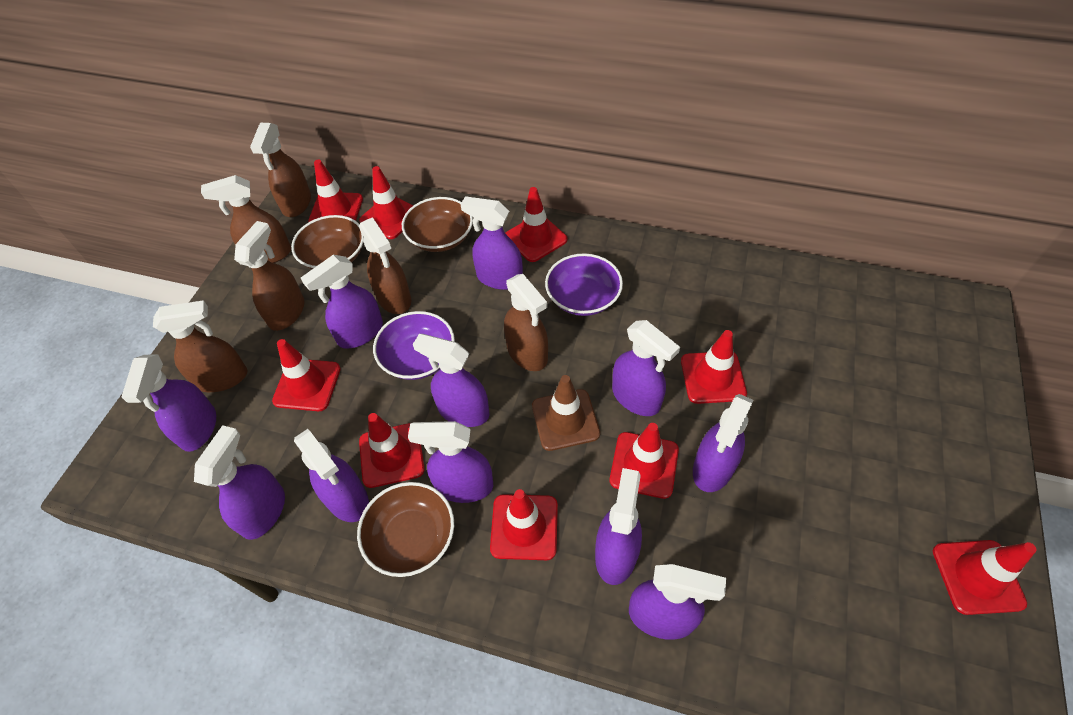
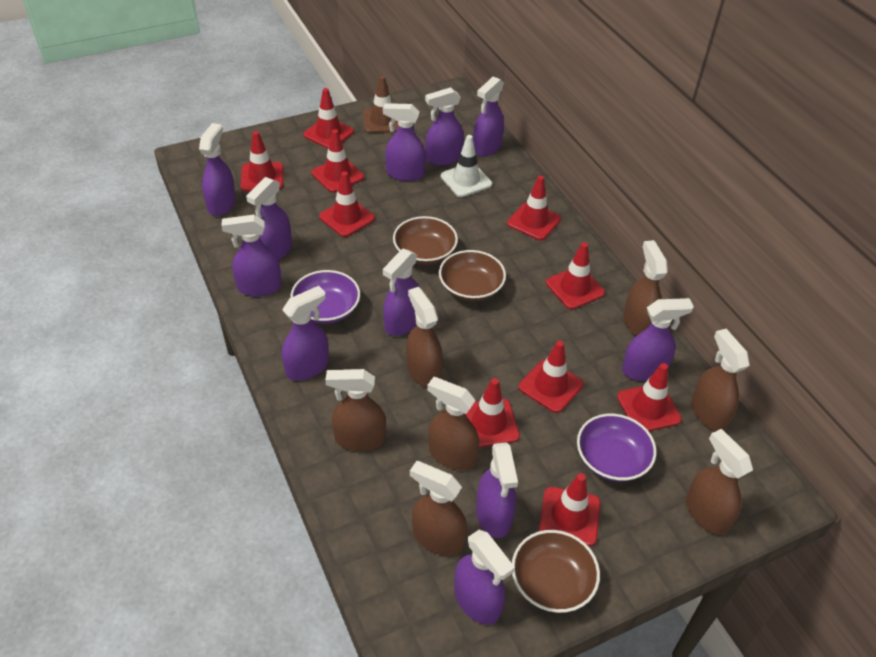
brown spray bottle: [153,300,247,392] [201,175,291,263] [234,221,304,331] [250,123,311,217] [359,217,411,314] [504,274,548,371] = 6 -> [325,369,386,451] [406,287,443,387] [410,461,467,556] [427,377,479,470] [623,240,668,336] [686,429,753,535] [691,329,750,431] = 7
red traffic cone: [272,339,341,411] [308,160,363,222] [359,166,413,239] [359,413,425,488] [490,489,558,560] [506,187,568,262] [610,423,679,499] [681,330,747,404] [933,540,1036,615] = 9 -> [241,131,283,192] [303,88,354,149] [311,129,364,193] [319,171,375,237] [466,378,520,448] [507,176,561,240] [519,341,584,413] [539,473,600,546] [546,242,605,309] [617,363,682,431] = 10
white traffic cone: none = 0 -> [441,135,492,197] = 1

